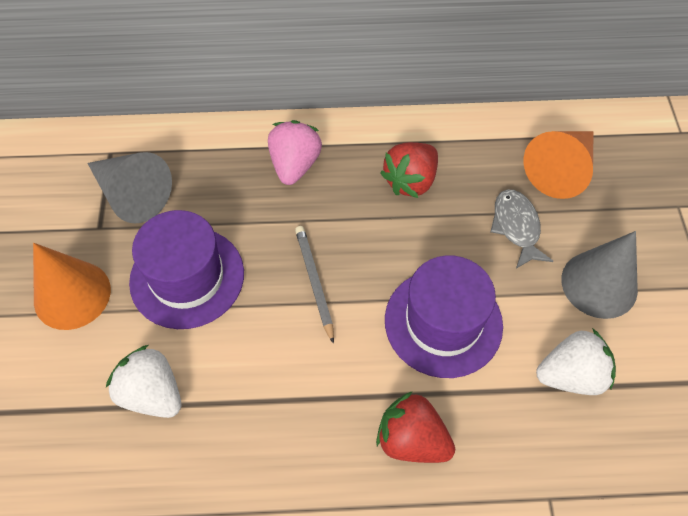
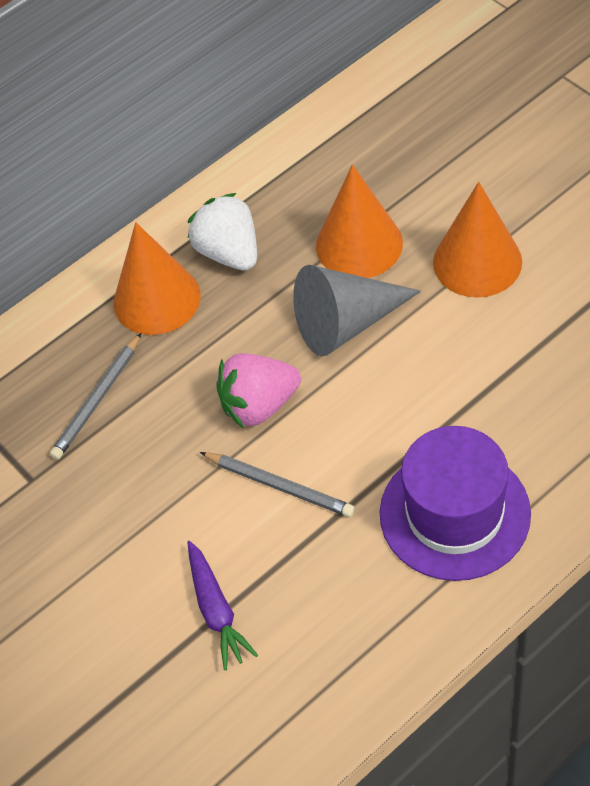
grey cone: [87,152,172,224] [561,231,638,319] = 2 -> [293,265,421,356] = 1
grey fish: [490,190,553,269] = 1 -> none = 0
grey pencil: [295,226,334,344] = 1 -> [50,333,141,460] [200,452,355,517] = 2
orange cone: [33,243,111,330] [524,131,594,199] = 2 -> [114,222,200,335] [316,165,403,278] [433,182,522,298] = 3
purple carrot: none = 0 -> [187,541,258,670] = 1
purple hat: [129,210,244,329] [385,255,503,378] = 2 -> [380,426,531,581] = 1
red strawberry: [376,391,455,463] [380,142,438,198] = 2 -> none = 0
white strawberry: [106,345,181,418] [536,328,616,395] = 2 -> [188,193,257,271] = 1

